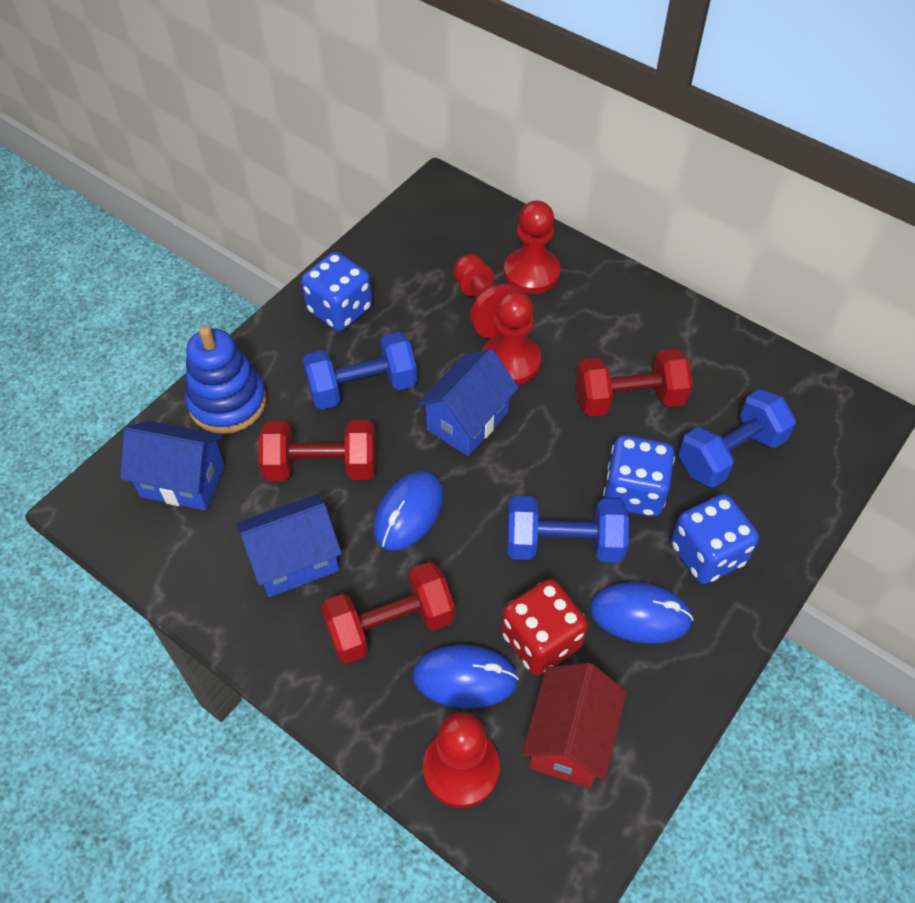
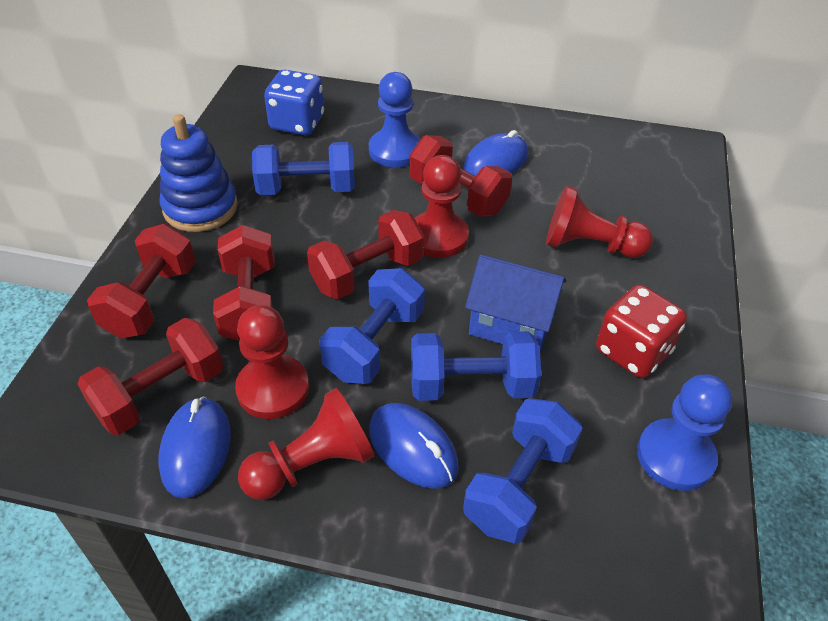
blue dice: [301,252,372,331] [603,435,675,517] [671,494,759,584] = 3 -> [264,70,324,135] = 1
blue dumbbell: [303,332,417,410] [507,496,629,563] [678,389,796,488] = 3 -> [252,142,355,195] [319,268,425,384] [411,331,541,401] [463,399,582,544] = 4
blue house: [120,421,225,510] [237,494,342,597] [417,349,519,456] = 3 -> [465,254,566,352] = 1
blue pawn: none = 0 -> [369,72,421,167] [637,375,732,491] = 2
red dumbbell: [259,420,376,481] [321,562,455,664] [576,349,693,417] = 3 -> [78,318,223,435] [87,224,196,338] [213,225,274,341] [307,210,424,299] [409,135,512,217] = 5
red house: [522,663,626,788] = 1 -> none = 0

